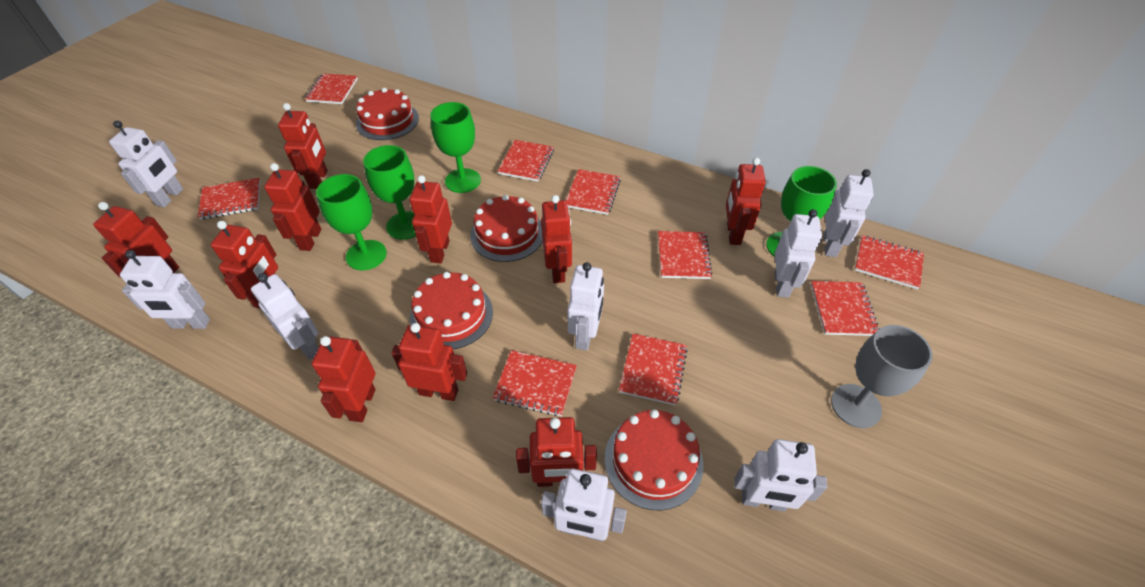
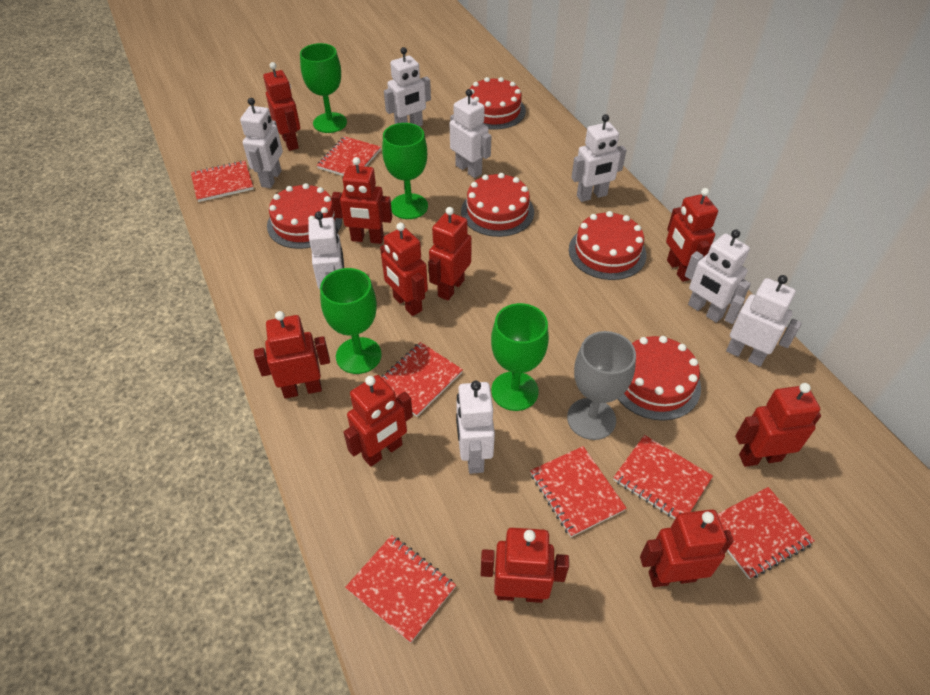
red cake: [356,88,419,140] [410,272,493,349] [470,195,542,262] [605,409,704,510] = 4 -> [267,183,342,249] [461,173,534,237] [469,77,526,130] [569,211,646,280] [618,336,701,421] = 5
red notebook: [198,178,260,220] [305,73,358,104] [493,350,577,417] [498,140,554,182] [566,169,621,215] [619,334,687,405] [658,231,713,279] [811,281,880,336] [855,235,924,289] = 9 -> [191,160,254,202] [317,136,381,176] [345,535,456,643] [381,342,463,417] [530,446,627,537] [613,435,713,519] [718,487,815,579] = 7

